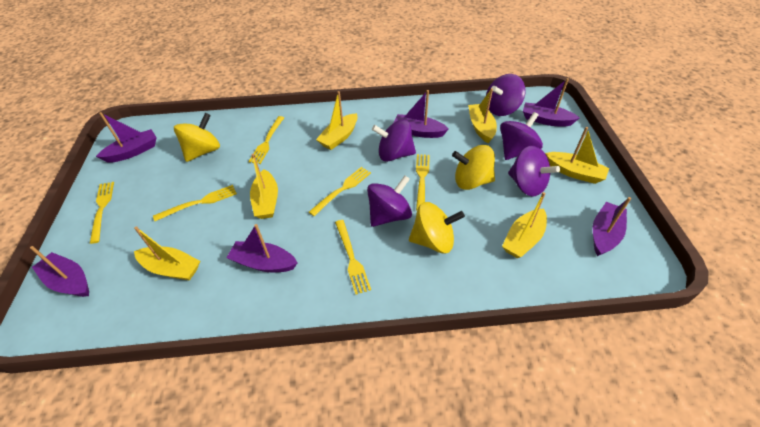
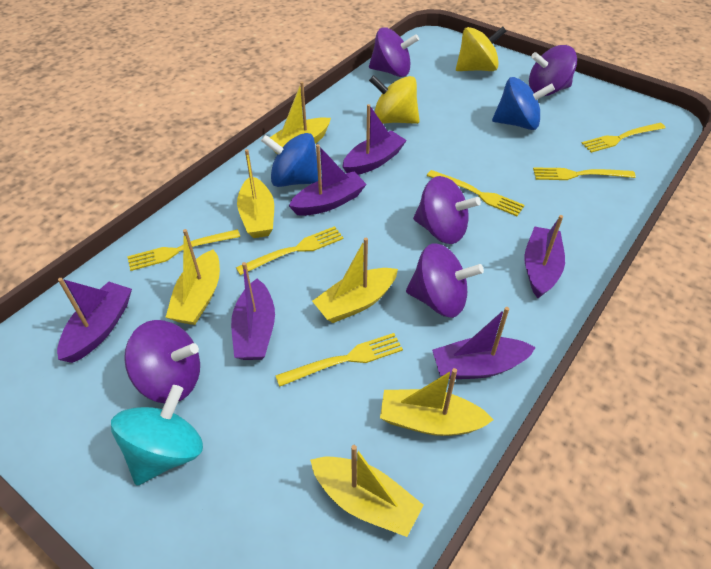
blue spinning top: none = 0 -> [261,133,322,187] [492,77,555,130] = 2
turquoise spinning top: none = 0 -> [111,385,203,485] = 1
yellow spinning top: [174,113,220,162] [409,202,465,253] [452,145,495,190] = 3 -> [369,75,420,124] [456,26,506,71] = 2

